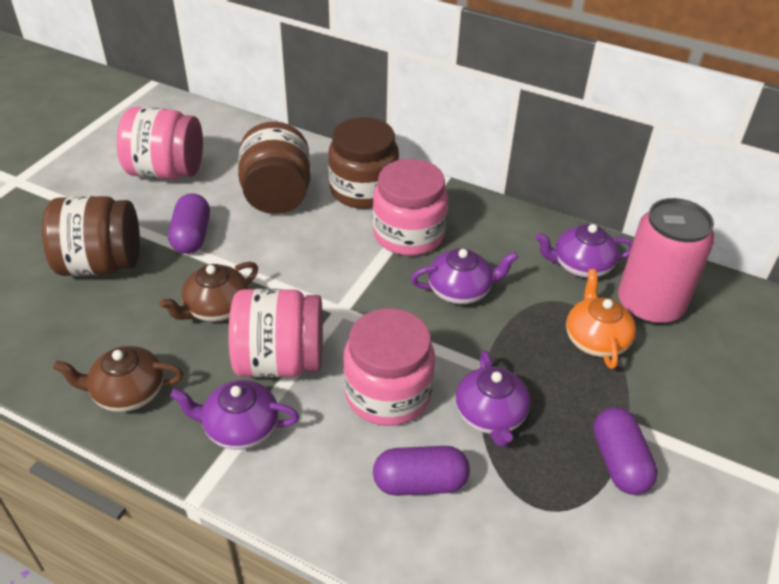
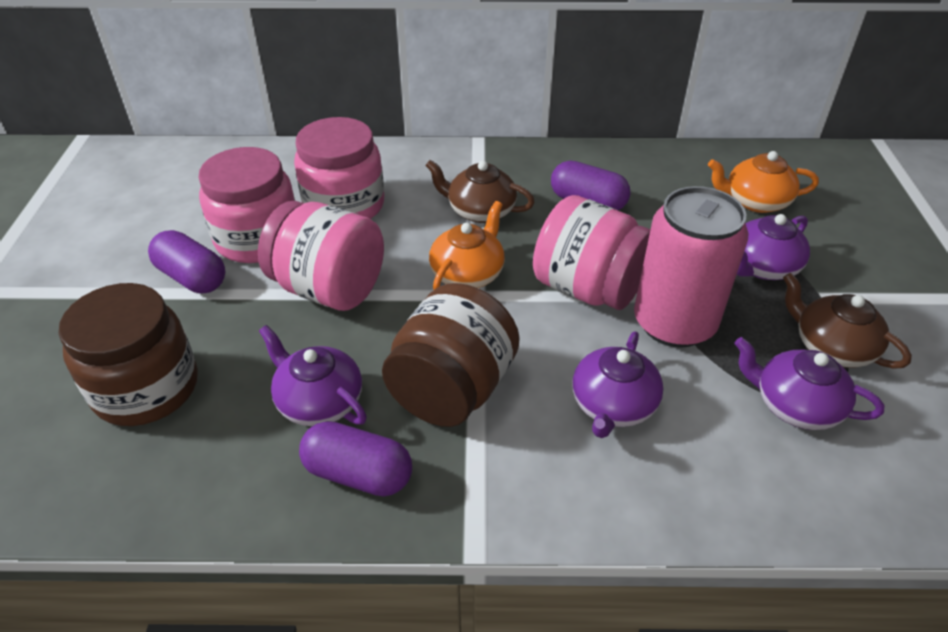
brown jar: [42,196,140,276] [238,122,311,214] [328,117,399,209] = 3 -> [58,283,198,426] [382,283,520,427] = 2
orange teapot: [566,269,636,369] = 1 -> [429,201,505,290] [708,151,819,213] = 2

